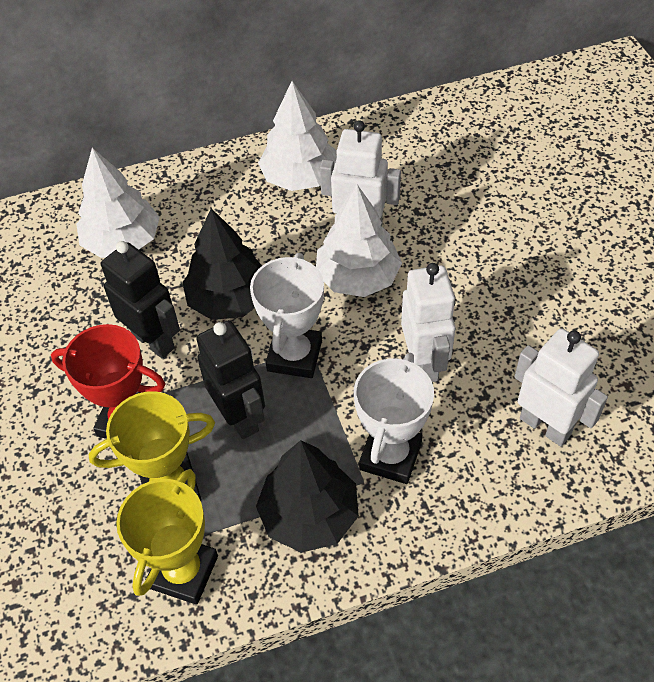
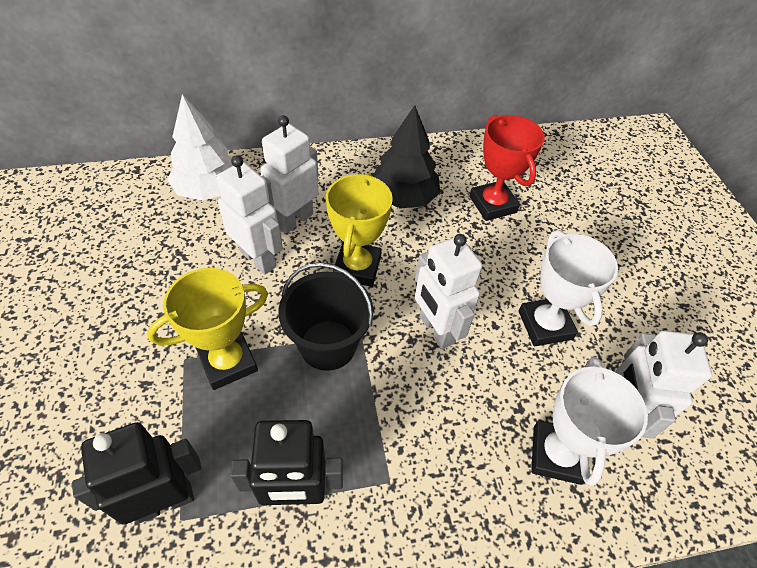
black bucket: none = 0 -> [278,262,373,371] = 1
black tree: [182,208,262,320] [256,440,359,553] = 2 -> [372,105,440,209] = 1
white robot: [320,120,401,226] [401,263,456,382] [515,328,608,446] = 3 -> [216,155,283,274] [260,115,318,234] [415,234,482,349] [615,330,712,438] = 4
white tree: [76,148,160,258] [258,81,337,191] [316,185,402,297] = 3 -> [167,94,233,201] = 1

